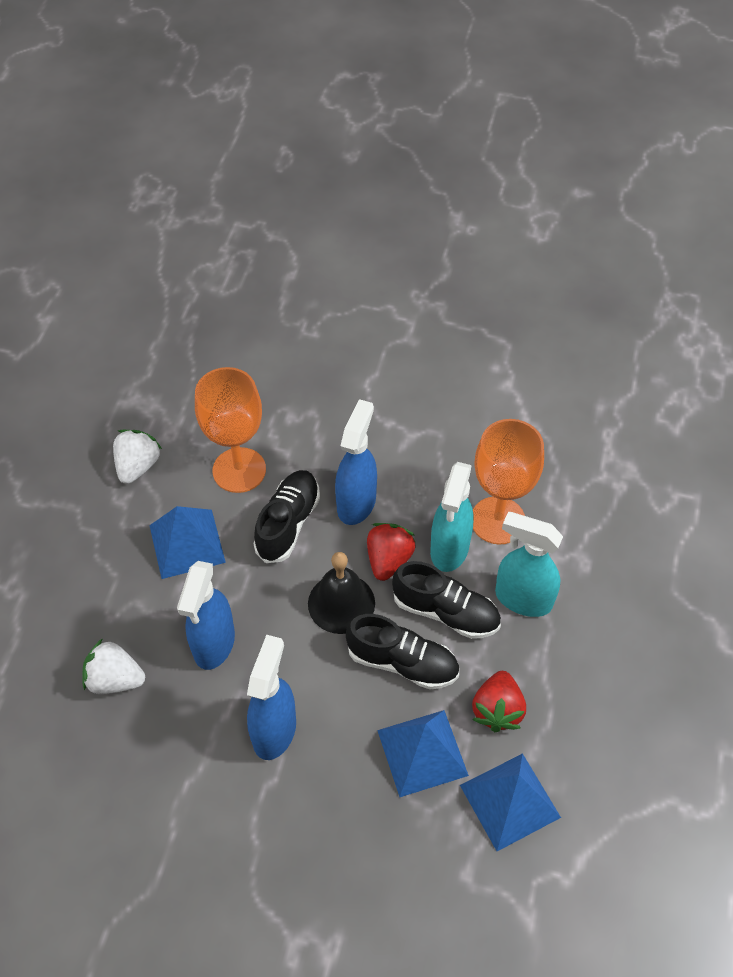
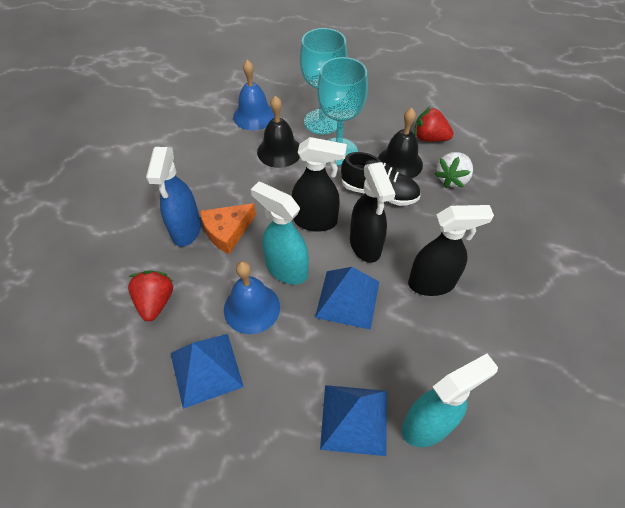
black bell: [308,552,375,634] = 1 -> [257,96,300,168] [378,108,423,179] = 2
black shoe: [253,470,320,563] [346,614,459,689] [392,561,501,639] = 3 -> [341,152,420,206] = 1
black spray bottle: none = 0 -> [292,137,347,232] [350,162,395,263] [408,205,494,296] = 3
blue bell: none = 0 -> [224,261,280,334] [233,60,275,130] = 2
blue spray bottle: [177,561,235,670] [247,635,296,760] [335,399,377,525] = 3 -> [146,147,201,247] = 1
orange cheese: none = 0 -> [200,203,256,254] = 1
orange goblet: [195,367,266,493] [473,419,544,545] = 2 -> none = 0
turquoise goblet: none = 0 -> [300,28,347,135] [317,57,368,166] = 2
white strawberry: [82,638,145,694] [113,430,162,484] = 2 -> [434,152,473,188] = 1

